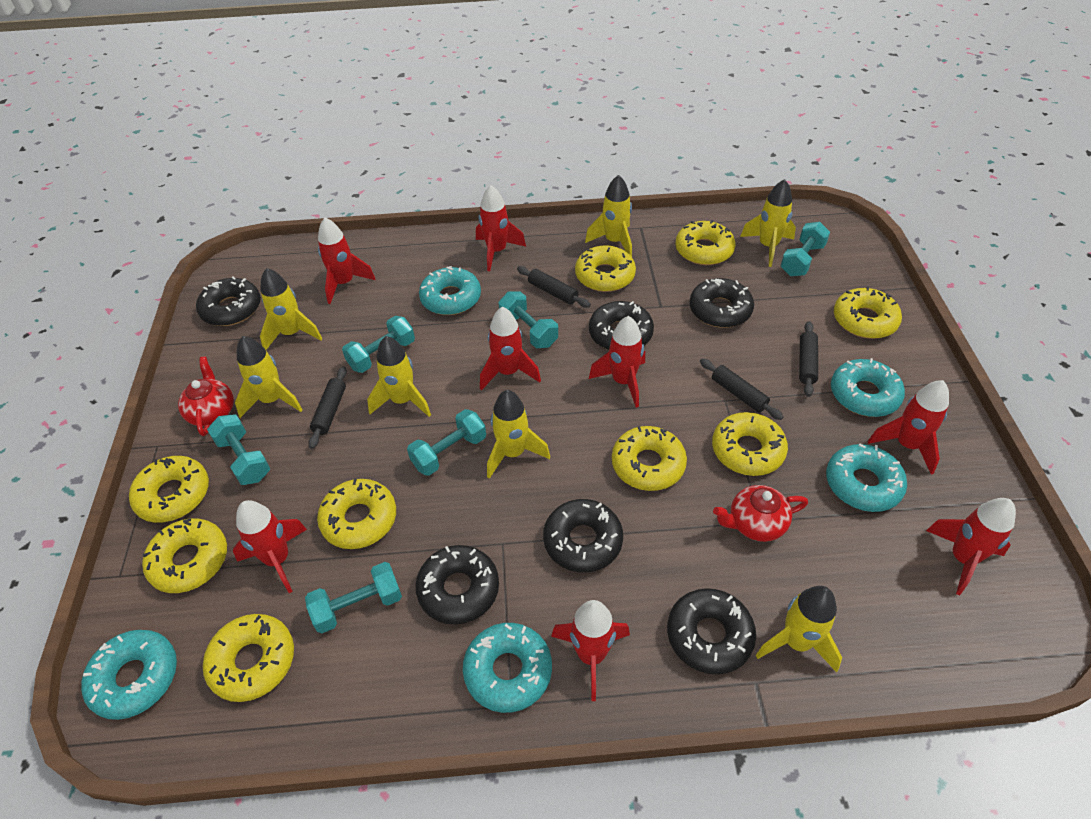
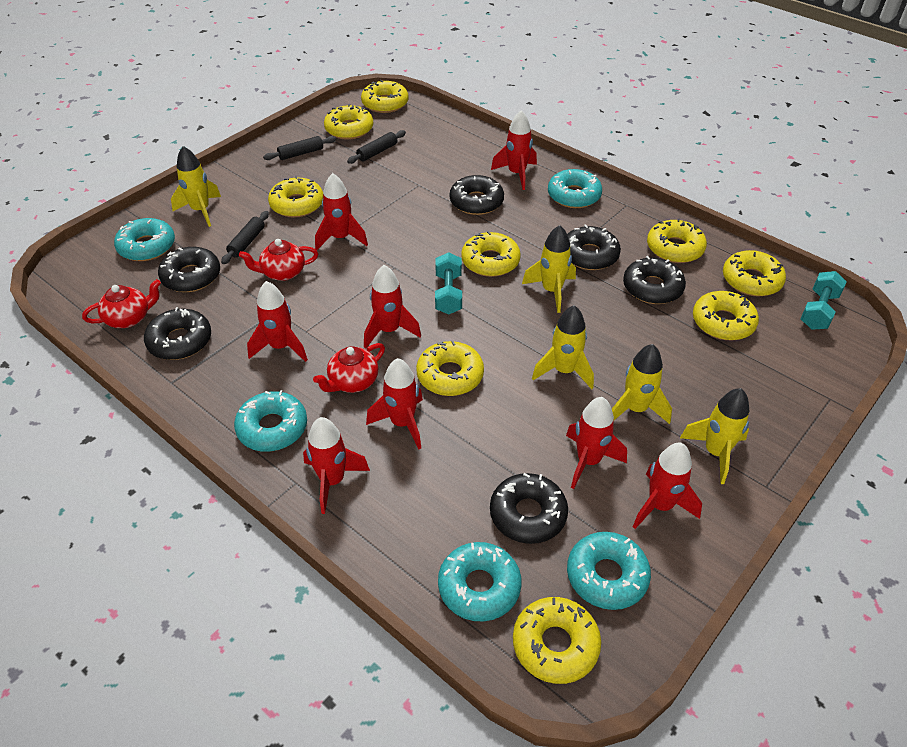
black rolling pin: [308,366,347,449] [517,266,591,308] [700,359,784,420] [799,321,818,397] = 4 -> [221,211,269,264] [263,136,336,160] [347,130,406,164] = 3
red teapot: [178,357,234,436] [713,485,808,542] = 2 -> [82,279,161,328] [239,239,318,281] [313,343,385,393] = 3
turquoise dumbbell: [207,414,270,485] [305,562,402,633] [342,316,415,373] [407,409,486,476] [499,291,558,348] [781,222,830,276] = 6 -> [435,252,462,314] [801,271,847,330] = 2
yellow rocket: [235,336,303,418] [260,268,322,350] [367,336,431,417] [487,390,550,479] [585,175,632,257] [740,179,796,267] [756,586,842,673] = 7 -> [171,146,221,227] [522,225,576,313] [532,305,594,389] [612,344,672,424] [680,388,750,484] = 5

